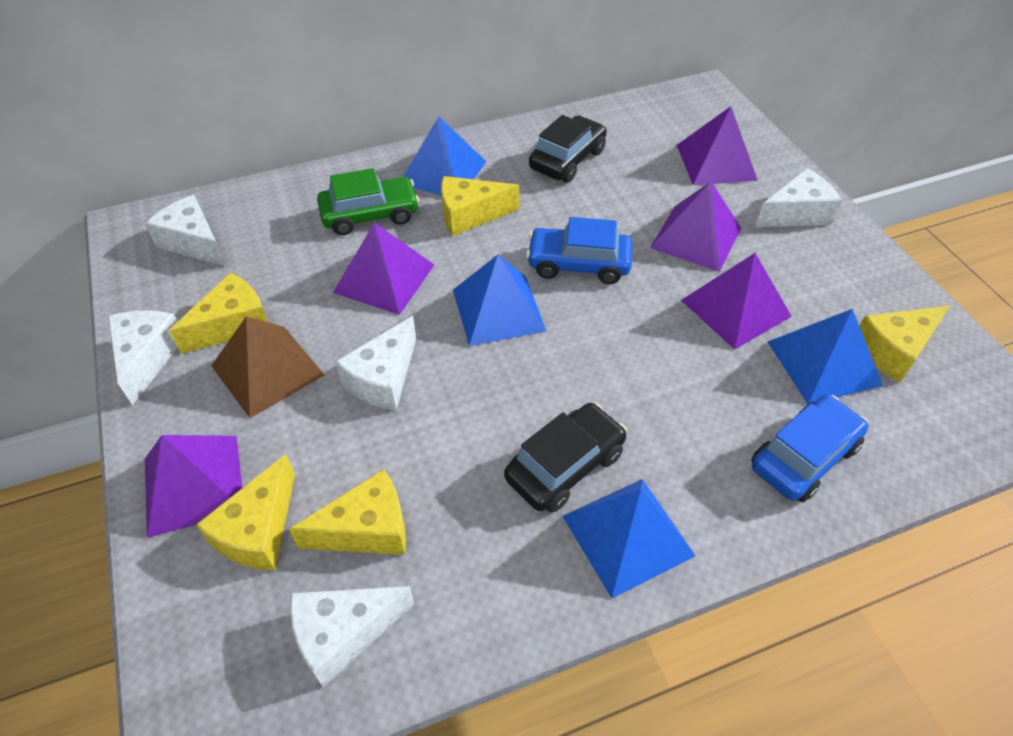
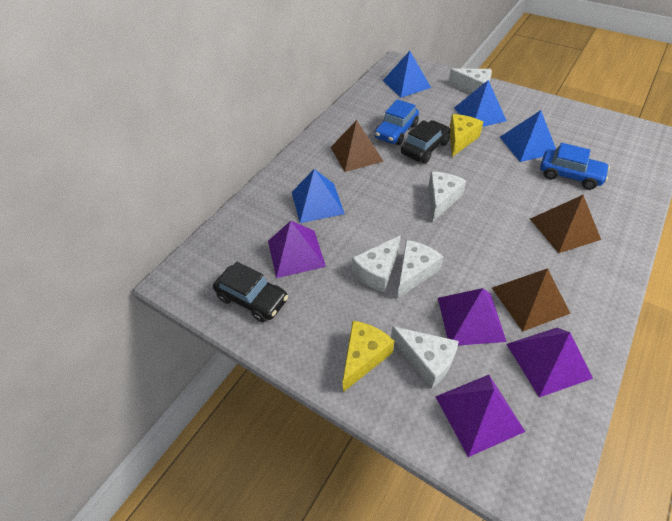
brown pyramid: [211,316,325,418] = 1 -> [331,120,383,172] [492,268,571,331] [530,195,601,253] = 3
green car: [317,168,419,235] = 1 -> none = 0
purple pyramid: [145,435,243,538] [333,222,434,315] [650,182,741,272] [677,106,758,185] [681,253,792,349] = 5 -> [268,221,326,278] [435,375,525,457] [438,288,507,345] [506,328,593,398] = 4
yellow cheese: [169,273,268,354] [196,454,295,571] [289,469,406,555] [441,176,519,236] [859,306,950,382] = 5 -> [343,321,394,392] [450,114,483,157] = 2

